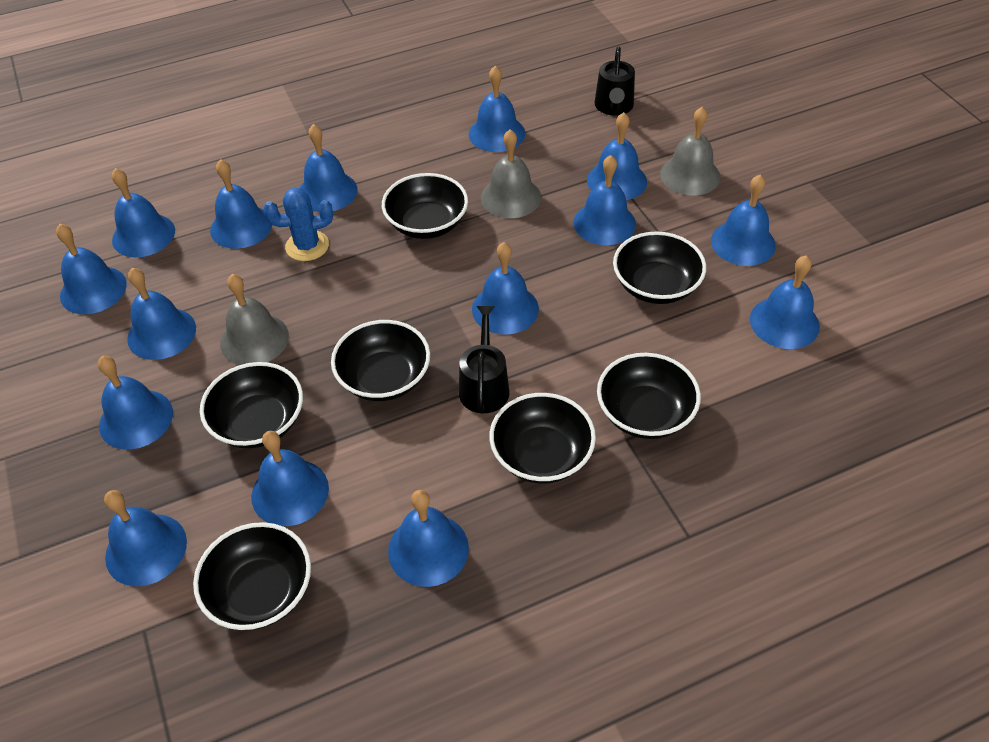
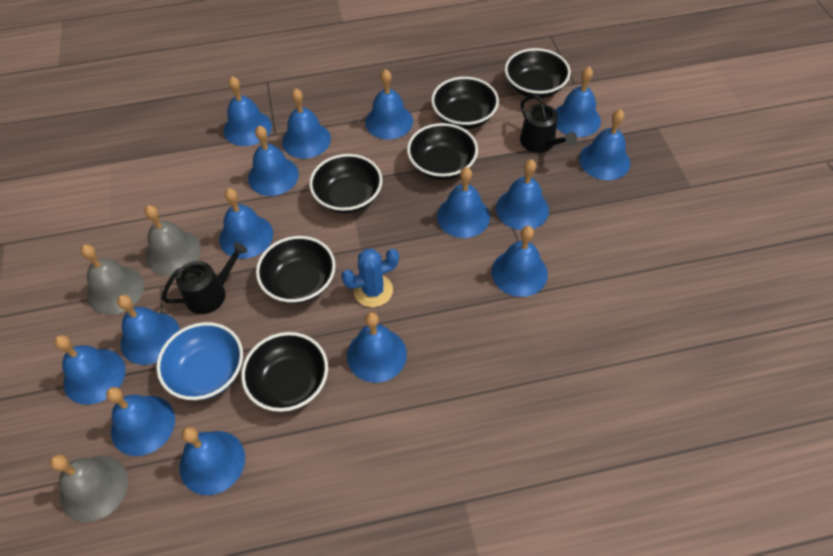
black bowl: [193,522,311,630] [200,362,303,448] [331,320,430,401] [382,173,468,239] [489,393,596,484] [597,353,701,439] [613,232,706,304] = 7 -> [241,332,328,412] [256,236,336,304] [309,154,382,214] [407,123,478,180] [431,77,499,129] [505,48,570,98] = 6
blue bowl: none = 0 -> [156,322,243,400] = 1

